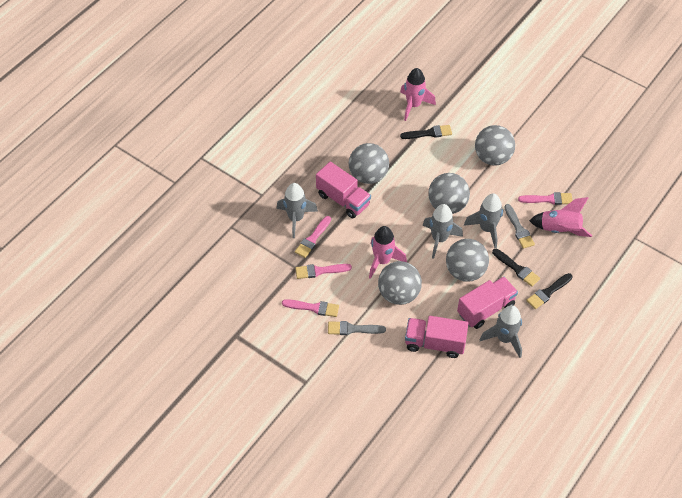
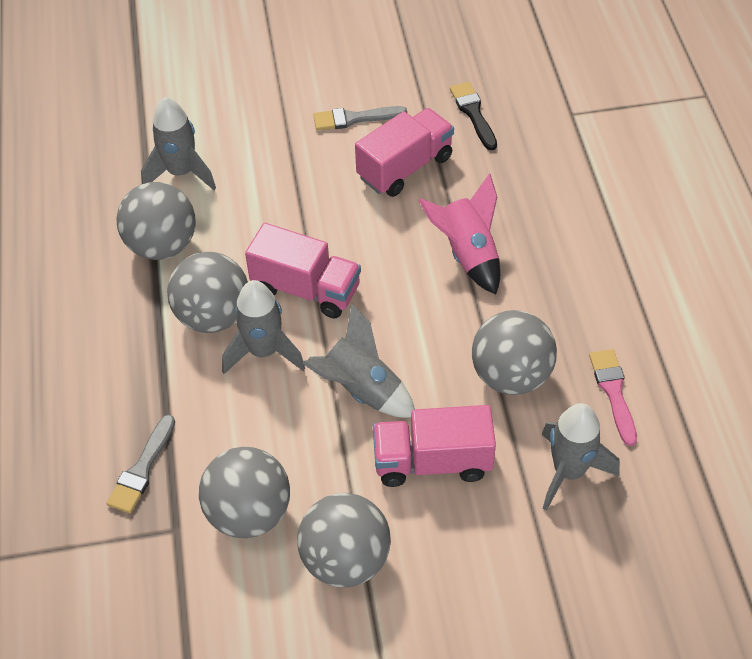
black brush: [400,125,452,139] [492,249,540,287] [526,273,572,309] = 3 -> [450,82,497,150] = 1
pink brush: [282,299,339,317] [295,216,331,258] [295,264,352,279] [518,192,572,205] = 4 -> [589,349,637,446] = 1
pink rocket: [369,226,407,279] [400,68,436,121] [529,197,592,237] = 3 -> [418,173,500,294] = 1

